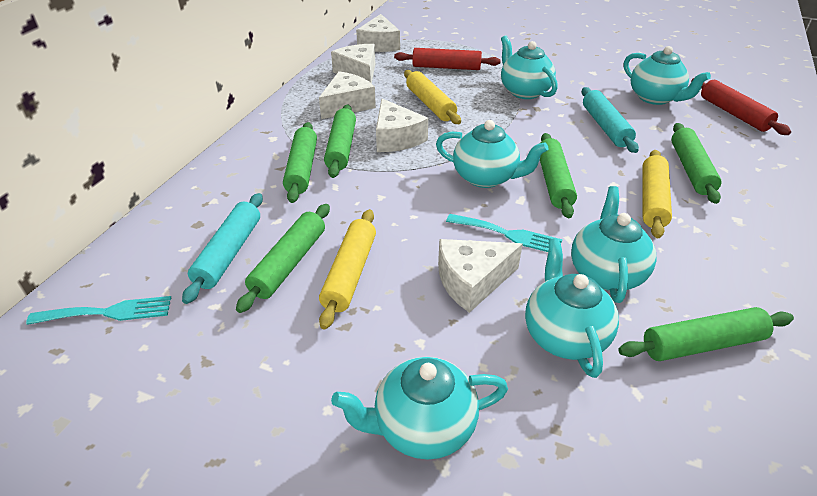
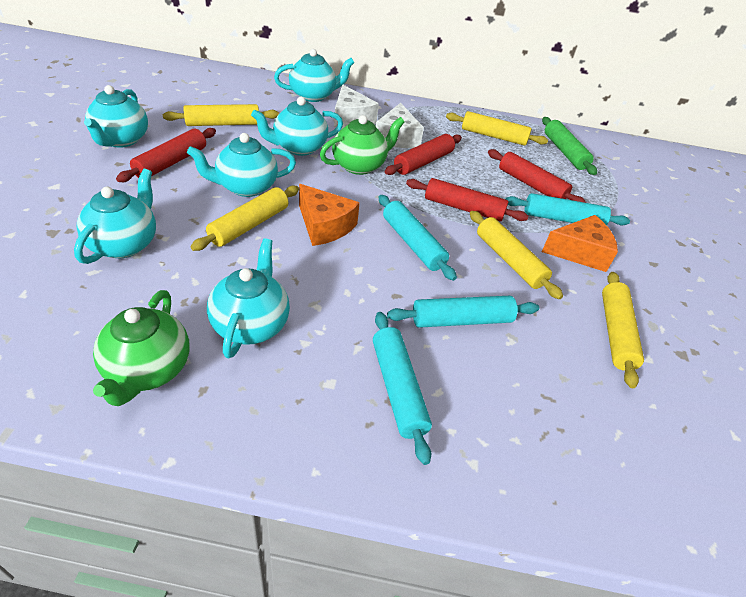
green rolling pin: [236,204,330,313] [283,122,317,203] [324,105,356,178] [540,133,577,218] [618,307,794,361] [671,123,722,204] = 6 -> [542,117,597,175] = 1
green teapot: none = 0 -> [93,290,189,406] [320,115,404,175] = 2
orange cheese: none = 0 -> [299,184,360,246] [542,215,618,272] = 2
red rolling pin: [394,48,501,70] [691,78,791,135] = 2 -> [116,128,216,182] [385,134,462,175] [406,178,529,222] [488,149,586,203] = 4
turquoise fork: [26,296,172,325] [446,214,562,252] = 2 -> none = 0
turquoise rolling pin: [182,193,263,304] [582,87,639,153] = 2 -> [373,312,432,465] [379,195,457,281] [387,296,539,328] [505,193,630,225] = 4
white cheese: [319,71,376,119] [331,44,375,83] [356,14,400,52] [376,99,428,152] [438,239,523,313] = 5 -> [334,85,379,128] [376,103,424,148] = 2
yellow rolling pin: [319,209,376,329] [404,70,461,124] [642,150,672,238] = 3 -> [163,104,279,126] [191,185,299,251] [446,111,548,146] [470,211,563,299] [602,272,644,388] = 5

